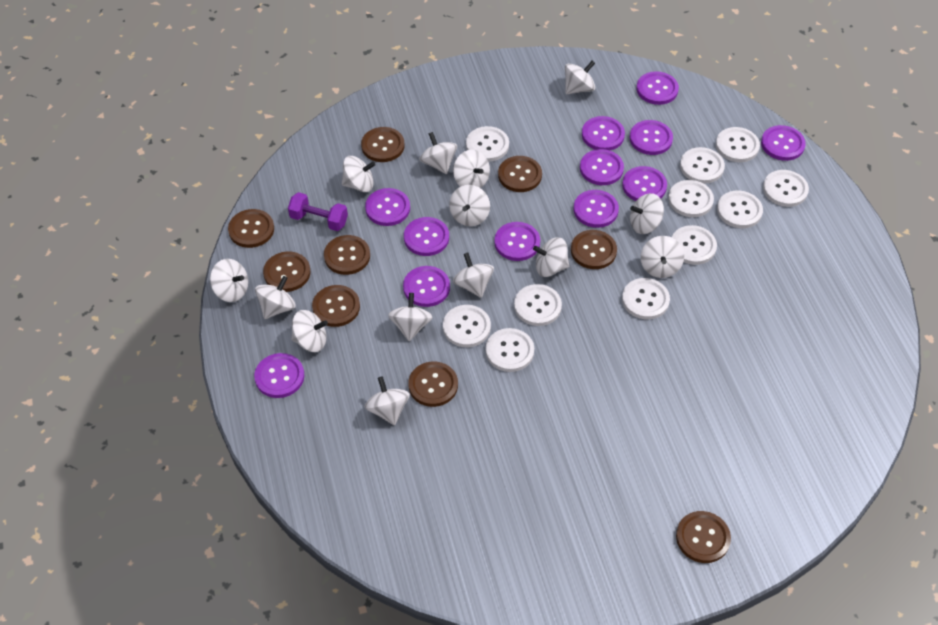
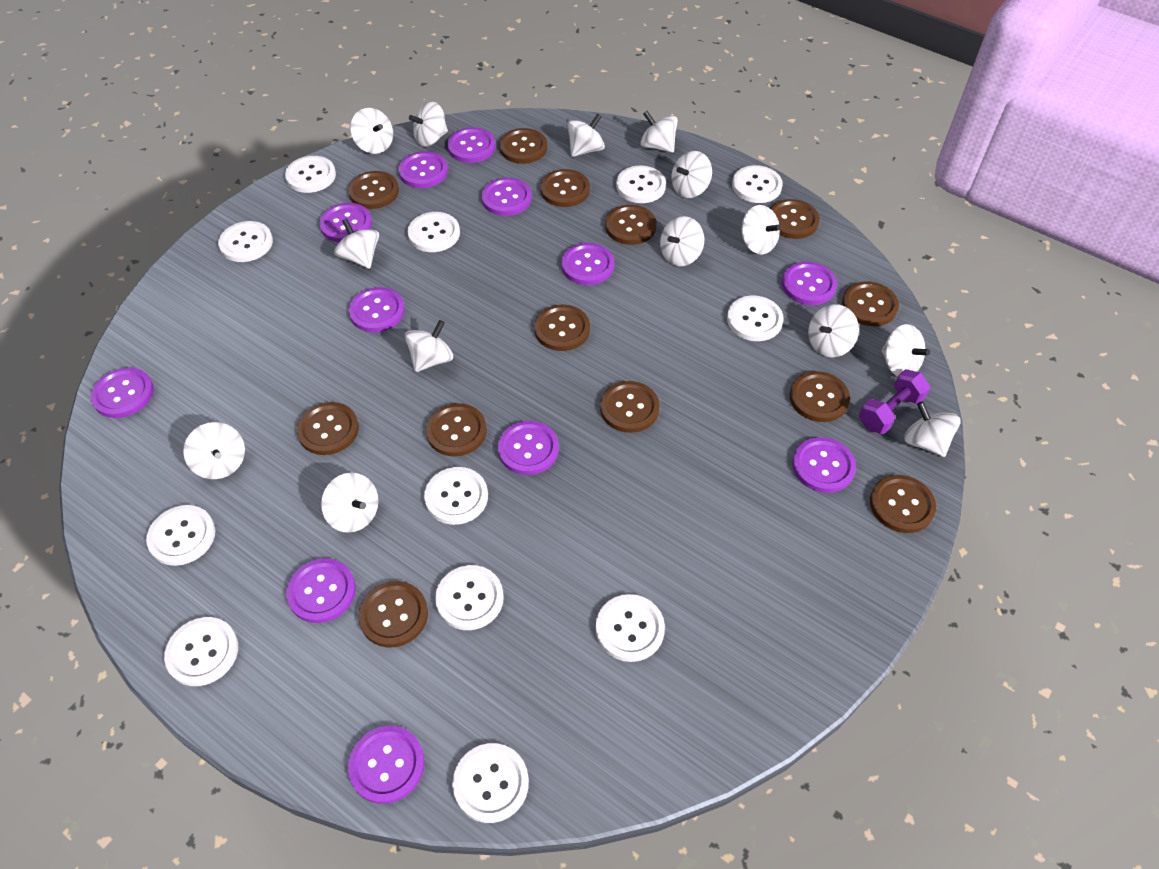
brown button: [228,209,274,248] [263,251,311,292] [312,285,360,327] [324,235,370,275] [361,127,405,162] [408,362,458,407] [498,156,542,192] [571,230,617,269] [676,511,731,563] = 9 -> [296,402,359,455] [348,171,399,209] [358,581,428,648] [426,403,487,457] [499,128,547,164] [534,305,590,351] [540,169,590,207] [600,381,660,433] [605,205,657,245] [770,199,820,239] [789,371,850,422] [842,281,899,326] [870,475,936,533] = 13
white button: [443,305,491,347] [466,126,509,162] [486,328,534,372] [514,284,562,326] [622,278,670,320] [668,180,714,217] [672,225,717,265] [680,147,725,184] [716,127,760,162] [717,191,763,228] [763,170,809,207] = 11 -> [146,505,215,566] [164,617,238,686] [218,221,273,262] [285,156,336,193] [408,212,460,252] [424,467,488,525] [435,565,504,630] [452,743,529,823] [596,594,665,662] [616,166,666,203] [727,295,784,341] [732,165,783,203] = 12

